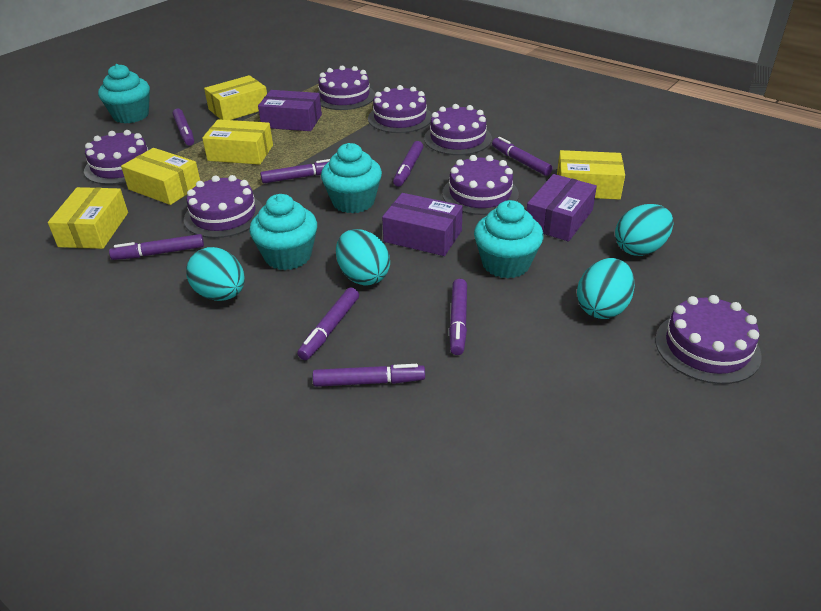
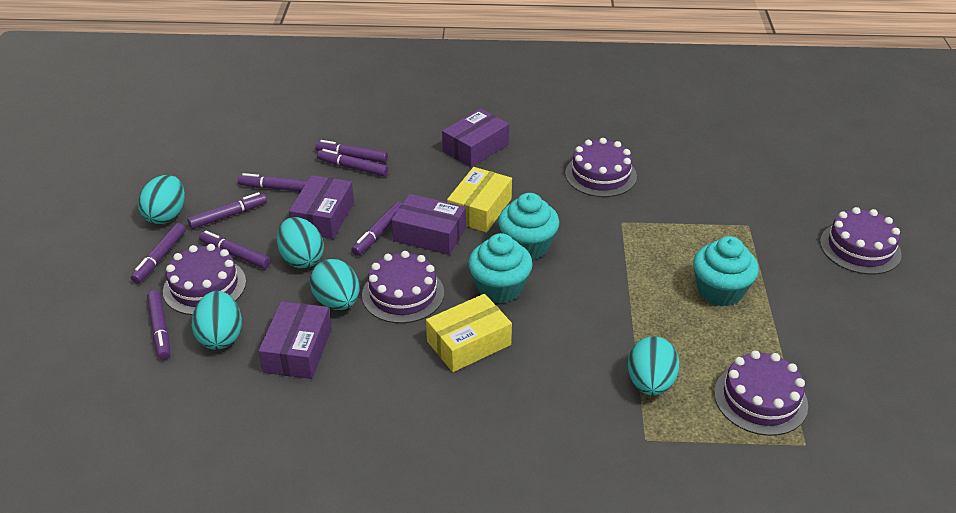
purple box: [258,90,322,131] [382,193,463,256] [526,174,597,241] = 3 -> [258,301,332,379] [289,175,354,239] [391,194,466,255] [442,109,509,167] = 4
purple cake: [84,130,148,185] [184,175,263,238] [317,65,375,110] [368,85,432,133] [424,104,492,155] [442,155,519,215] [655,295,762,384] = 7 -> [163,244,246,315] [362,251,444,323] [565,138,637,197] [714,351,808,436] [820,207,902,275] = 5
turquoise cupcake: [98,64,150,123] [249,194,317,270] [321,143,382,213] [474,200,544,278] = 4 -> [468,233,533,304] [498,193,559,260] [693,236,759,307] = 3
turquoise egg: [186,247,245,301] [336,229,390,285] [577,258,635,319] [615,204,674,256] = 4 -> [138,175,185,224] [192,291,242,350] [277,217,324,268] [310,259,360,310] [628,336,679,396] = 5
yellow box: [48,187,128,249] [121,148,200,205] [202,119,273,165] [204,75,267,120] [557,150,625,200] = 5 -> [426,294,512,372] [447,167,512,232] = 2

